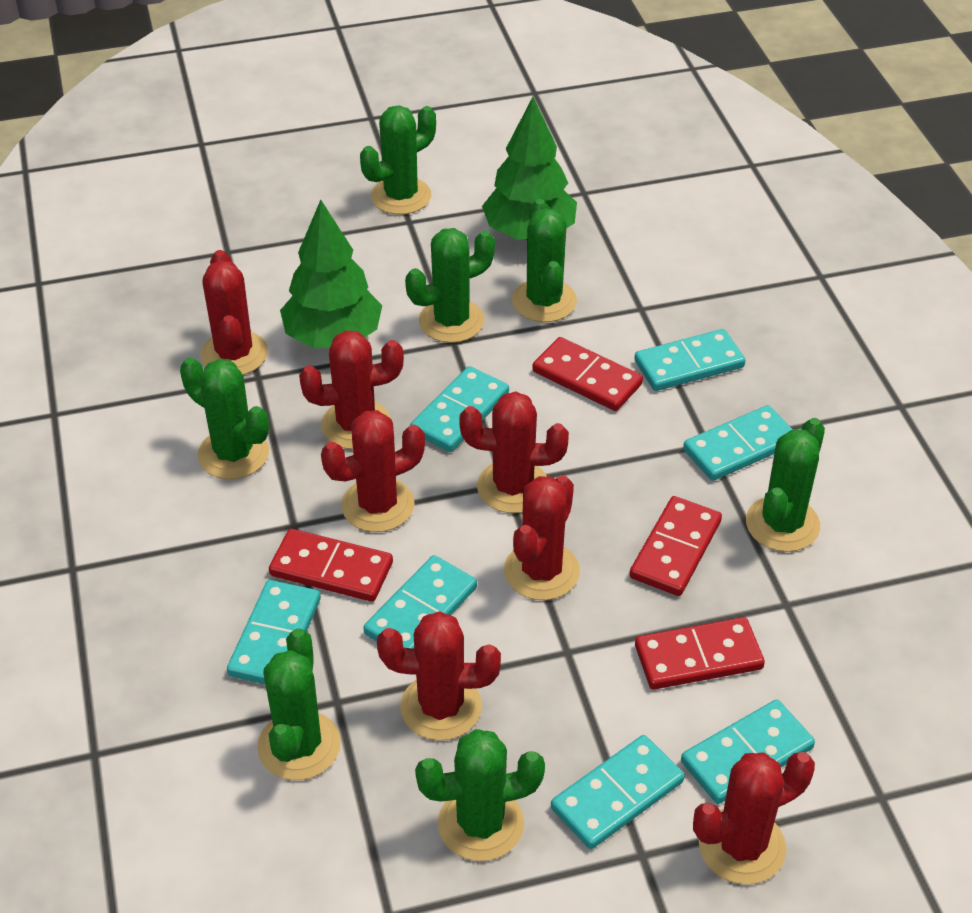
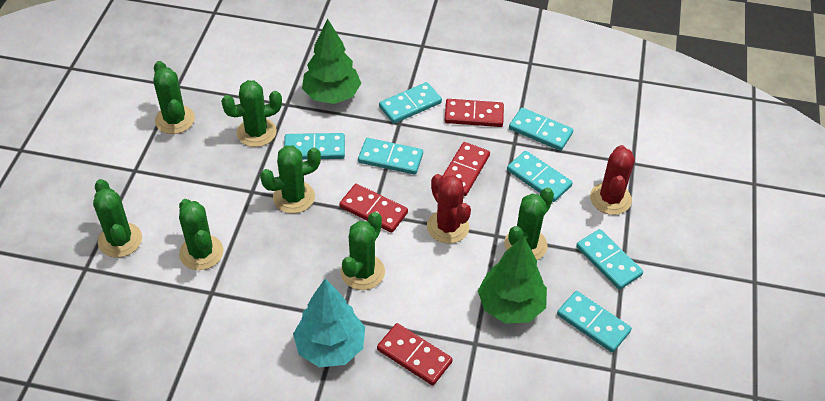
red cactus: [200,250,268,375] [299,330,404,449] [321,410,425,532] [377,611,501,741] [459,392,569,513] [504,475,580,600] [693,752,815,885] = 7 -> [427,174,471,244] [590,145,635,215] = 2
turquoise tree: none = 0 -> [293,279,365,367] = 1

